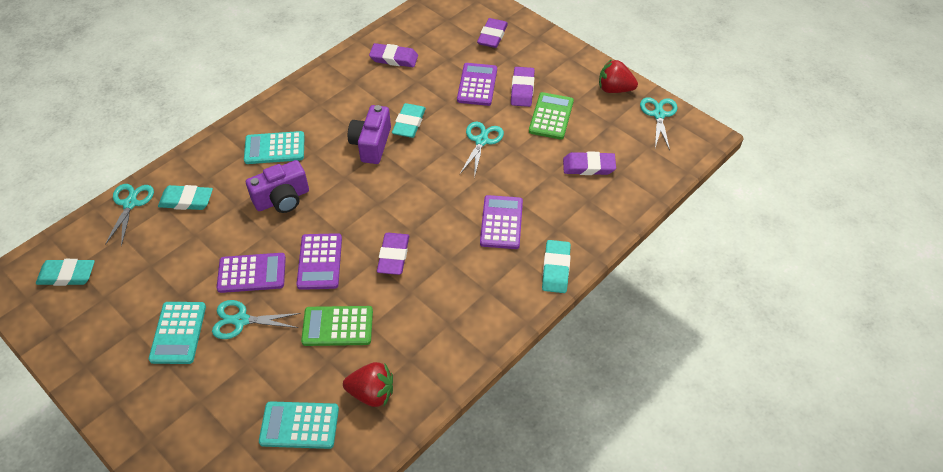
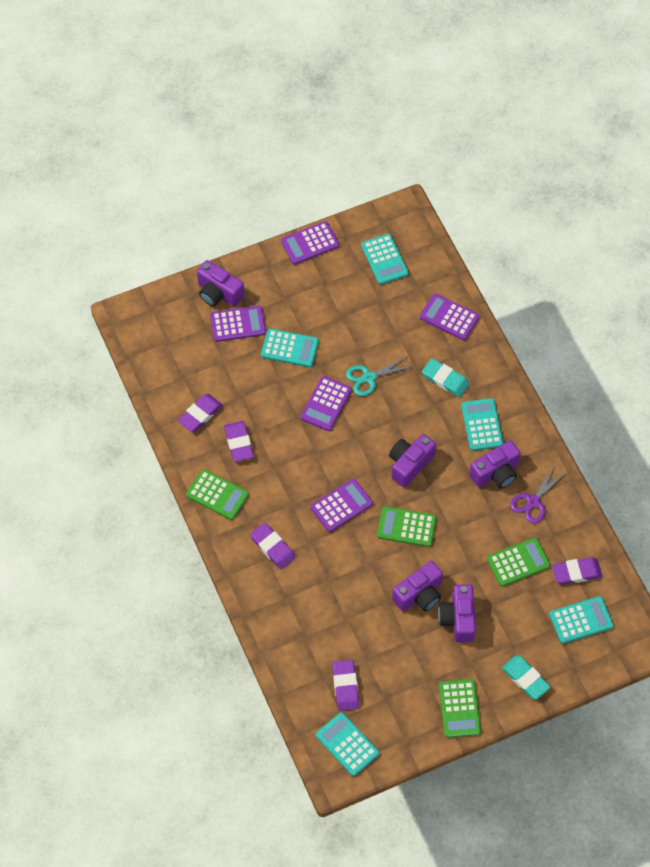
green calculator: [301,306,373,346] [529,92,574,139] = 2 -> [186,469,249,520] [377,506,436,547] [439,679,481,738] [487,538,551,587] = 4
purple calculator: [217,253,286,293] [296,233,342,290] [457,63,497,106] [480,195,523,249] = 4 -> [210,306,266,342] [281,221,339,264] [300,376,352,431] [310,479,373,532] [420,293,479,340] = 5
purple camera: [246,160,309,213] [348,105,391,164] = 2 -> [197,260,244,307] [389,434,436,487] [392,561,443,612] [438,584,476,643] [469,440,520,489] = 5
purple scissors: none = 0 -> [510,465,567,523] = 1
red strawberry: [343,362,393,407] [599,59,638,93] = 2 -> none = 0
turquoise calculator: [149,302,206,364] [244,131,305,164] [259,401,339,449] = 3 -> [261,329,319,367] [316,712,379,776] [361,234,409,285] [461,398,503,451] [549,596,614,644] = 5
turquoise eraser: [36,259,95,286] [158,185,213,210] [392,103,426,138] [542,240,571,293] = 4 -> [422,358,469,397] [502,655,551,700] = 2
turquoise scissors: [105,184,154,247] [212,300,301,339] [460,122,504,178] [640,97,677,150] = 4 -> [346,356,414,396] = 1

